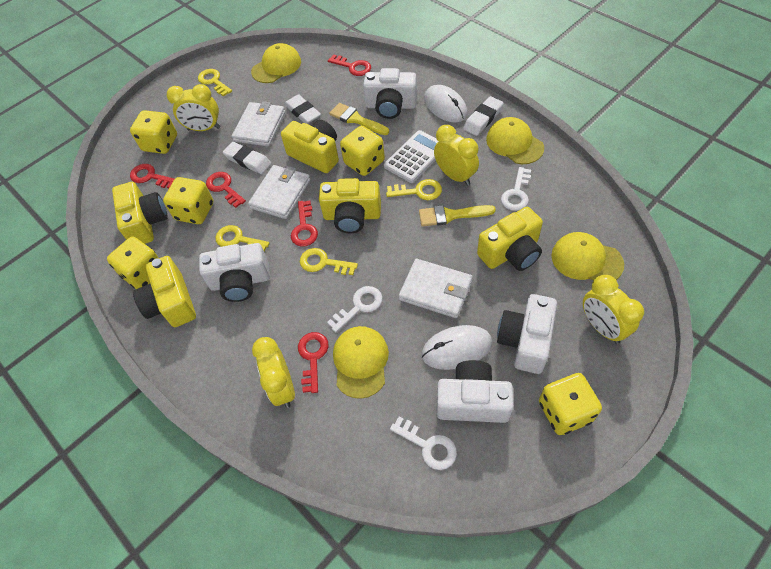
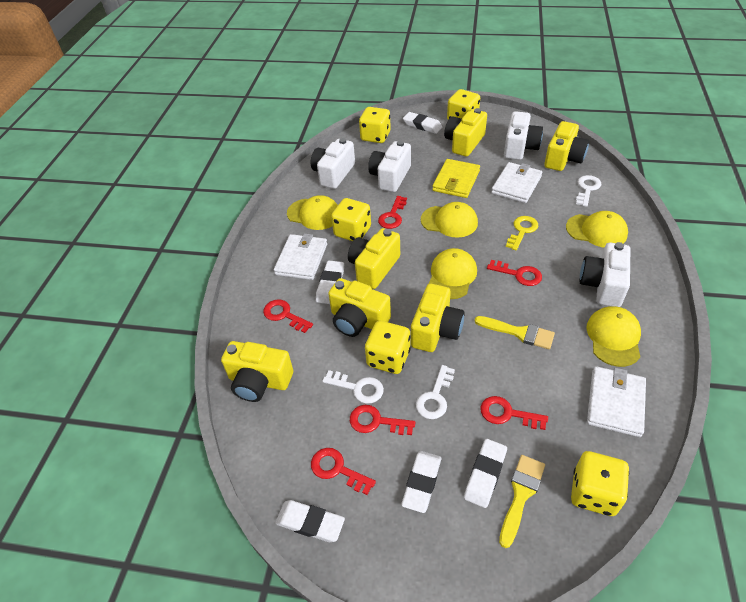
red key: [130,164,174,188] [206,172,246,208] [291,201,318,246] [298,332,329,393] [328,54,371,76] = 5 -> [263,299,313,333] [311,448,376,495] [350,405,415,435] [378,196,407,229] [480,396,548,430] [487,260,542,286] = 6
white calculator: [384,130,439,183] = 1 -> none = 0
white eraser: [223,142,271,174] [284,94,321,124] [463,96,503,136] = 3 -> [275,500,345,542] [316,260,344,304] [401,451,441,513] [403,112,442,134] [464,439,507,508] = 5
white mouse: [422,325,492,370] [424,85,467,123] = 2 -> none = 0
yellow camera: [112,182,168,244] [133,256,196,327] [281,120,339,173] [319,178,381,234] [477,207,543,271] = 5 -> [221,341,293,402] [328,278,391,337] [348,228,400,289] [411,284,465,352] [444,108,487,157] [544,121,589,171] = 6
yellow cap: [251,43,301,83] [333,326,389,399] [486,117,544,164] [551,232,624,280] = 4 -> [287,195,338,230] [421,202,478,238] [429,248,477,299] [566,211,628,248] [586,306,641,367] = 5
yellow clock: [167,84,220,131] [252,337,295,408] [434,125,479,186] [583,275,644,344] = 4 -> none = 0
yellow key: [198,69,232,97] [215,225,270,251] [300,248,358,275] [386,179,442,200] = 4 -> [506,216,538,251] = 1
yellow wallet: none = 0 -> [432,159,480,198] = 1

